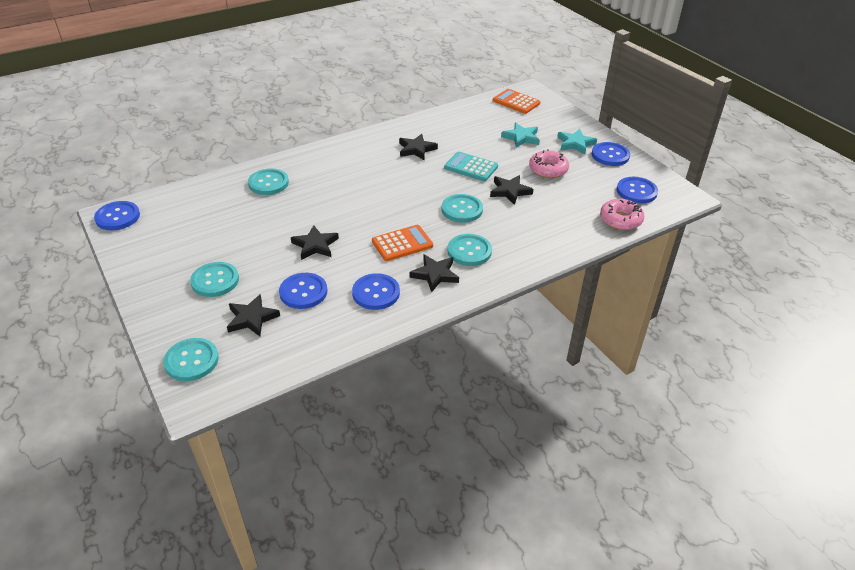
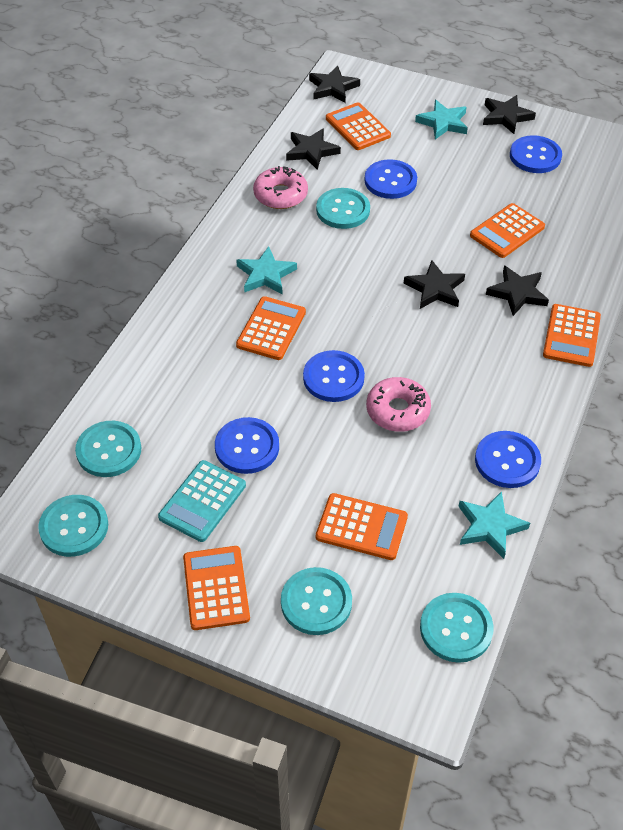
orange calculator: [372,225,433,261] [493,89,541,114] = 2 -> [183,546,250,630] [236,296,306,360] [316,493,408,560] [326,102,391,150] [470,203,545,258] [543,304,601,367] = 6
turquoise star: [501,122,539,148] [557,129,597,154] = 2 -> [236,246,297,295] [415,100,468,139] [458,491,530,559] = 3

